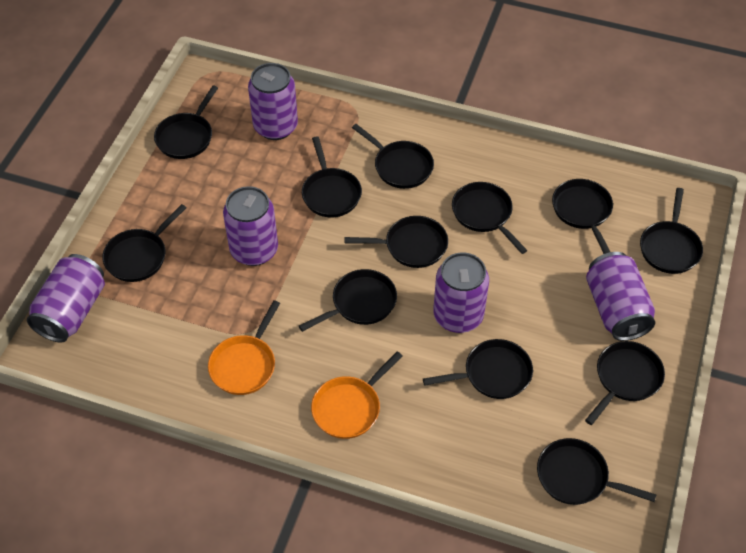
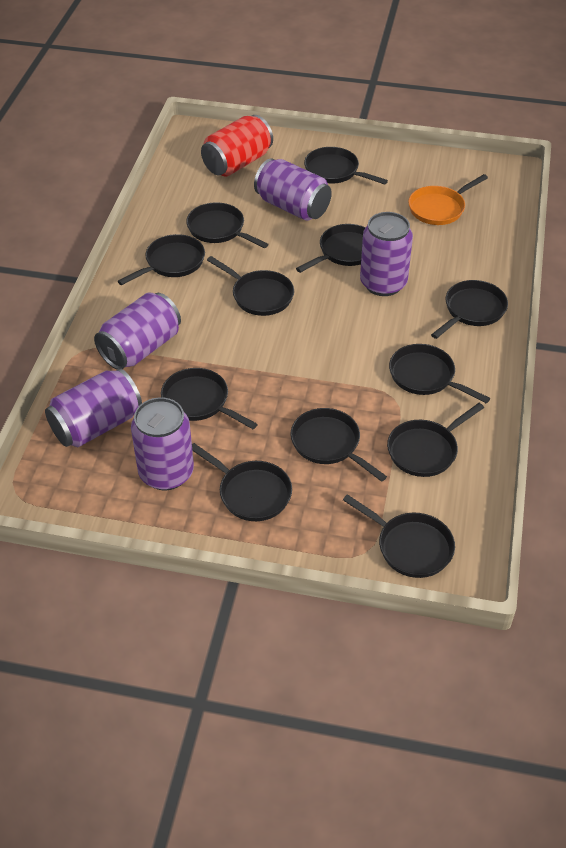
orange pan: [208,300,280,395] [311,351,403,439] = 2 -> [408,174,488,225] = 1
red can: none = 0 -> [201,115,273,177] = 1

